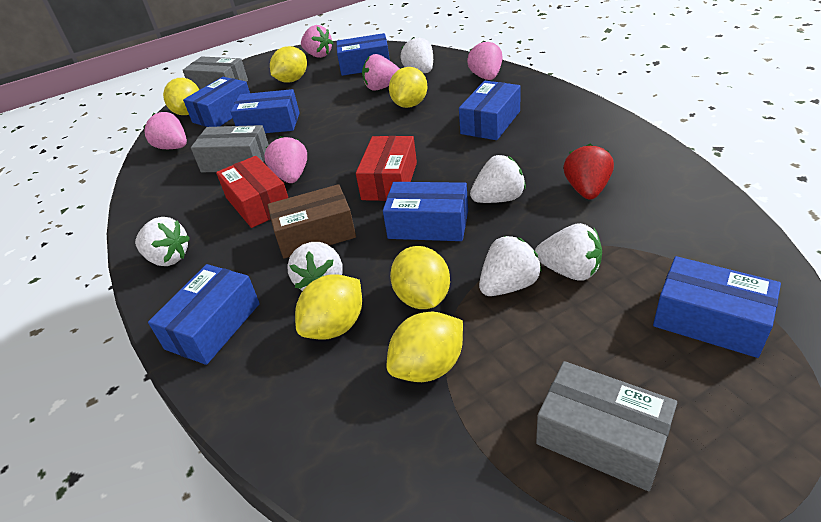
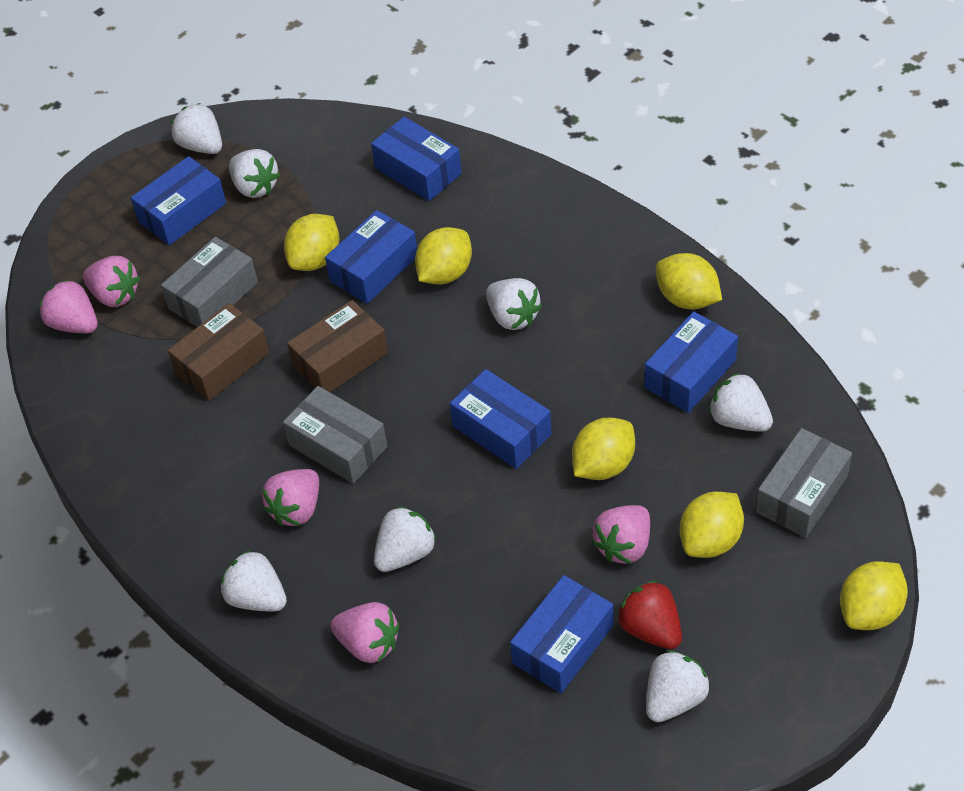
blue box: [148,264,260,365] [183,77,250,127] [231,89,300,133] [336,33,390,76] [383,182,468,241] [459,81,521,140] [653,256,781,358] = 7 -> [131,156,226,245] [325,210,417,304] [371,117,462,201] [450,369,551,469] [510,575,613,693] [644,312,738,413] = 6
brown box: [268,184,356,259] = 1 -> [168,303,270,401] [287,300,388,392] = 2
red box: [216,156,288,228] [356,136,417,201] = 2 -> none = 0
white strawberry: [135,217,190,266] [287,242,343,291] [400,37,433,73] [470,155,526,203] [479,236,542,296] [535,223,602,281] = 6 -> [171,103,222,154] [221,550,287,611] [229,149,280,198] [374,506,437,572] [486,278,542,330] [646,650,710,722] [709,373,773,432] = 7

